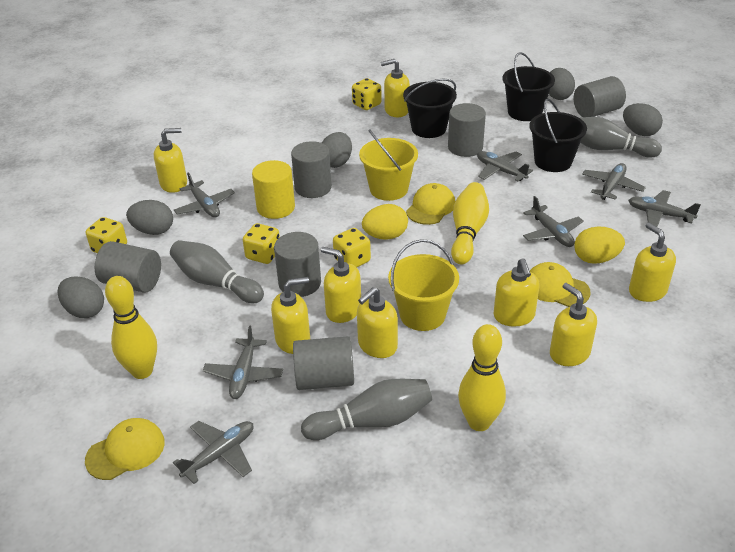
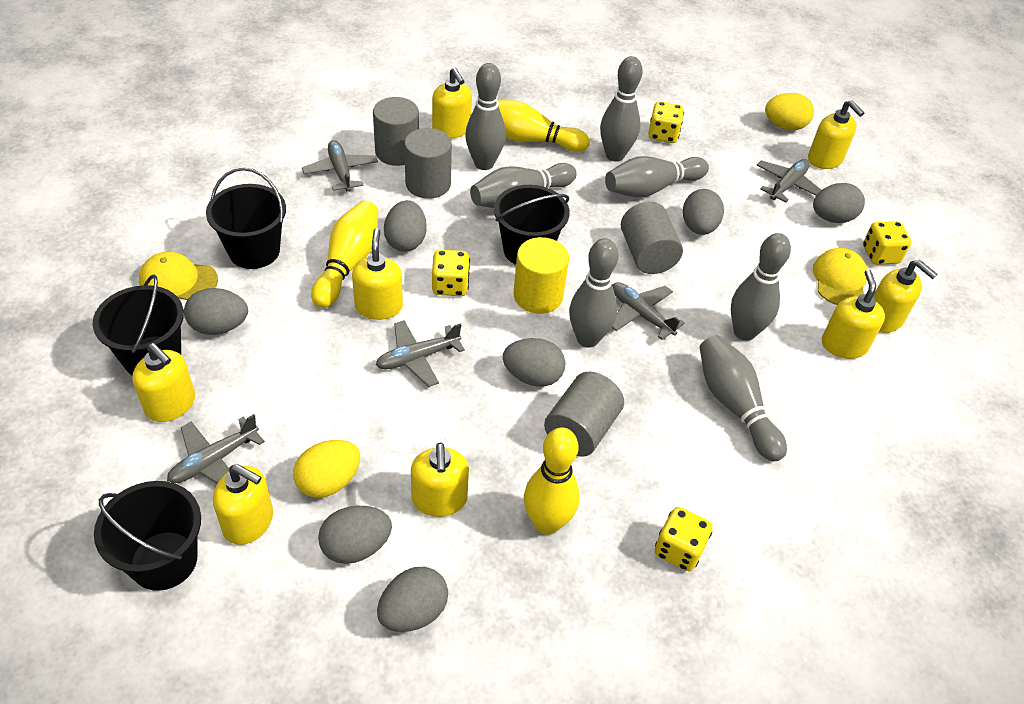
black bucket: [403,79,457,138] [502,52,555,121] [529,98,587,172] = 3 -> [93,274,184,376] [94,481,201,591] [206,167,286,269] [494,185,570,265] = 4
grey bowling pin: [170,240,264,303] [301,379,432,440] [580,117,662,158] = 3 -> [465,63,506,170] [470,163,577,208] [569,238,618,348] [600,56,643,162] [605,156,709,197] [699,335,787,462] [731,233,791,341] = 7
grey cylinder: [95,241,161,293] [274,232,321,297] [291,141,332,198] [293,336,354,390] [448,103,486,157] [574,76,626,117] = 6 -> [373,97,419,166] [404,128,452,199] [544,372,624,457] [621,201,683,274] = 4
grey egg: [58,276,104,318] [126,200,173,235] [322,132,352,168] [549,68,575,100] [623,103,663,136] = 5 -> [184,288,248,335] [318,506,392,564] [377,567,448,632] [384,200,427,252] [503,338,566,387] [683,189,724,235] [813,183,865,223] = 7
grey plane: [173,421,253,484] [174,172,235,217] [203,326,283,399] [477,151,533,181] [523,196,584,247] [582,163,646,200] [628,190,701,227] = 7 -> [167,414,265,484] [302,140,378,192] [376,320,465,387] [611,282,685,340] [756,159,821,203] = 5
yellow bucket: [359,129,418,201] [388,239,459,331] = 2 -> none = 0
yellow cap: [85,418,165,480] [406,183,455,225] [530,262,591,307] = 3 -> [139,252,218,300] [813,248,867,305] = 2

